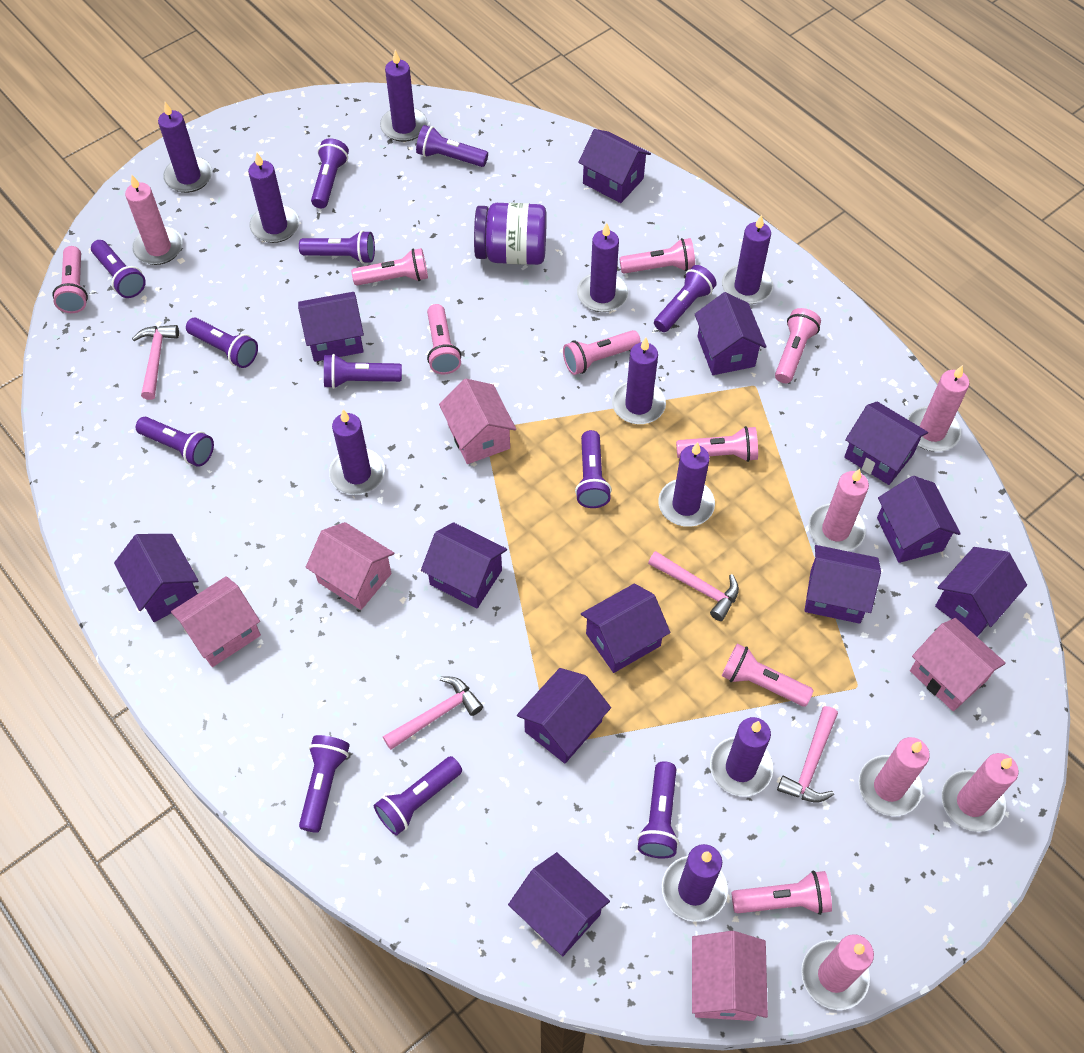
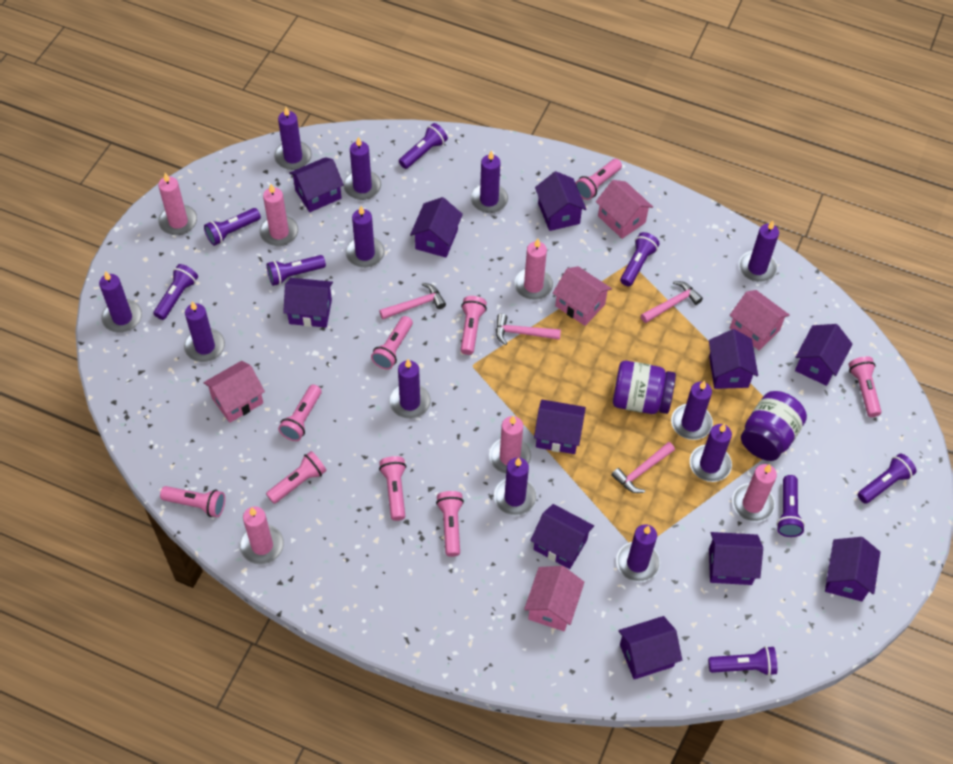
purple candle: [158,102,212,193] [248,153,299,243] [329,410,385,495] [380,50,427,142] [577,223,628,312] [612,338,666,424] [658,442,715,527] [662,844,728,922] [710,717,773,797] [722,215,773,304] = 10 -> [99,271,142,333] [184,301,225,362] [274,107,312,170] [344,137,381,200] [346,206,385,268] [389,359,431,419] [470,150,508,213] [494,457,537,516] [616,524,660,582] [671,381,713,440] [690,423,732,482] [739,221,779,282] = 12
purple flashlight: [91,240,146,298] [136,417,214,467] [186,318,258,368] [299,230,375,264] [299,735,350,833] [311,138,349,208] [324,354,402,389] [374,756,462,835] [416,125,488,167] [575,430,612,508] [637,761,679,859] [654,265,717,332] = 12 -> [154,264,198,320] [204,208,261,246] [267,255,326,286] [399,123,448,169] [620,232,660,286] [708,646,777,676] [776,475,805,537] [858,453,916,504] = 8
purple house: [114,534,198,622] [298,292,364,362] [421,522,507,608] [508,852,610,956] [517,668,611,763] [578,129,651,203] [581,583,670,673] [695,292,767,375] [804,545,881,624] [844,402,928,485] [877,476,961,563] [935,547,1027,637] = 12 -> [283,278,333,328] [289,157,344,212] [410,197,463,257] [530,504,594,569] [534,400,586,454] [535,171,587,231] [618,616,682,679] [709,329,758,389] [709,532,763,585] [795,324,852,386] [825,537,880,601] = 11
purple jar: [474,203,547,265] = 1 -> [613,361,676,414] [741,391,807,461] = 2

